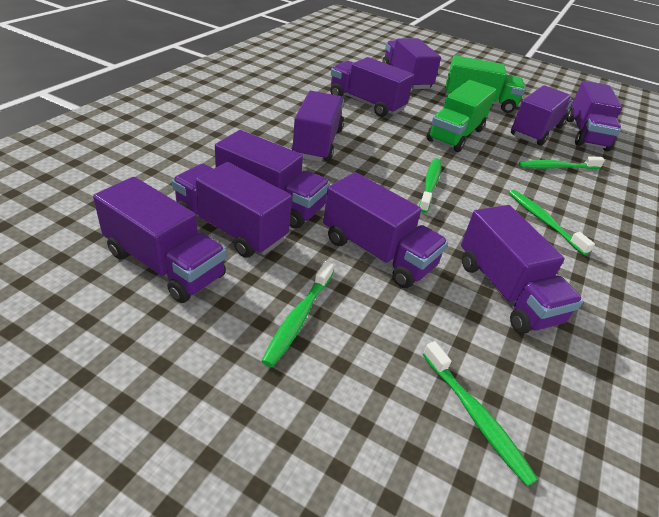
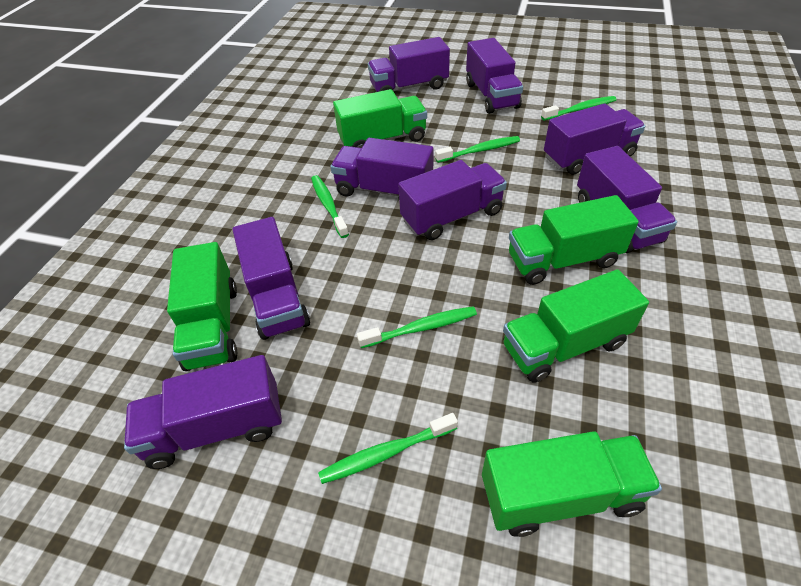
green truck: [427,80,496,152] [445,55,525,113] = 2 -> [167,242,237,371] [333,89,427,148] [482,431,662,537] [503,269,649,383] [509,195,639,285] = 5
purple truck: [93,177,226,303] [172,162,292,258] [215,130,330,229] [291,91,344,162] [323,172,448,288] [330,57,414,117] [382,39,441,89] [461,205,583,334] [511,85,573,146] [567,81,622,151] = 10 -> [124,355,282,469] [232,217,310,340] [330,138,433,197] [368,37,450,92] [398,160,507,240] [466,38,523,114] [544,103,645,175] [577,146,677,253] = 8

